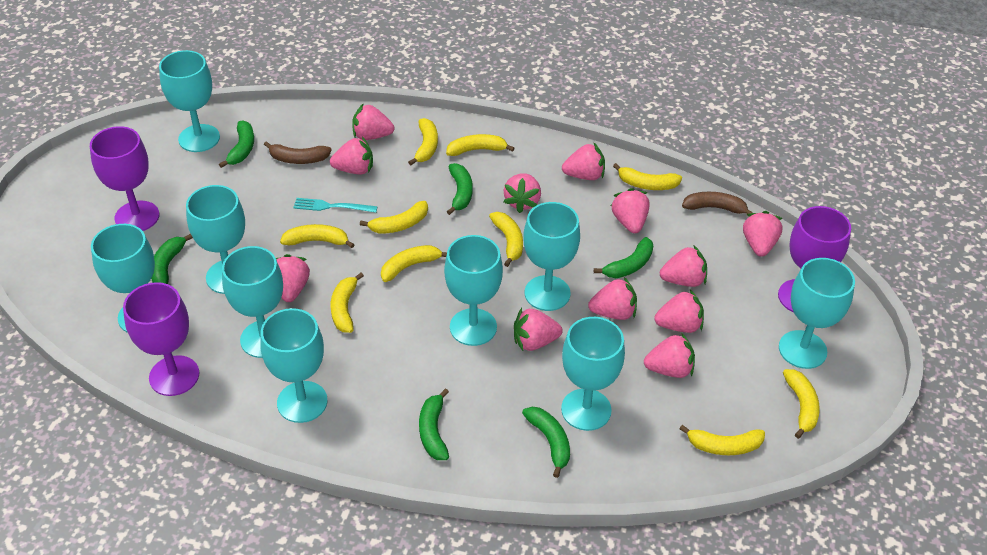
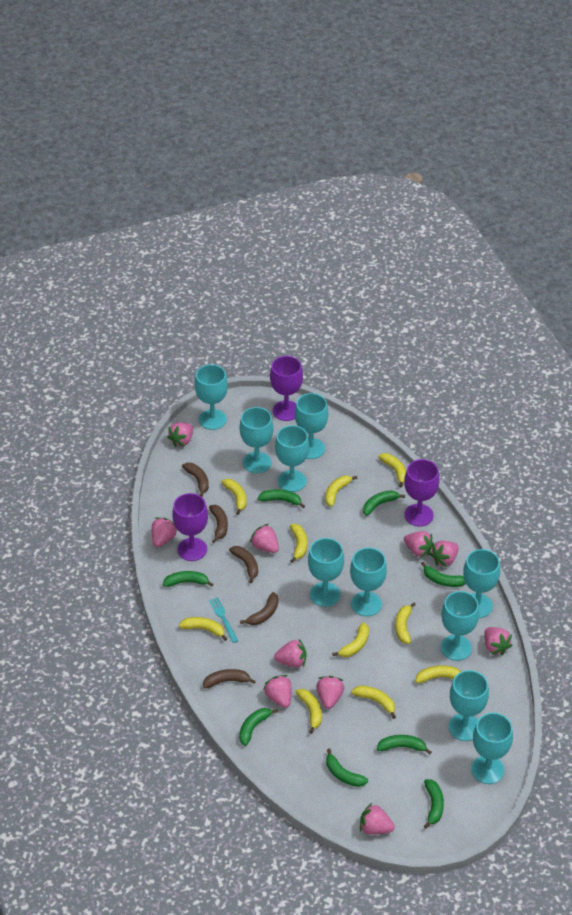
brown banana: [264,141,332,164] [682,192,753,214] = 2 -> [182,463,209,497] [203,669,256,688] [209,505,228,543] [229,546,258,583] [240,592,279,625] = 5
green banana: [151,233,193,284] [219,120,254,168] [419,389,449,460] [447,163,472,215] [522,407,570,478] [594,237,653,278] = 6 -> [163,571,213,587] [239,708,278,746] [258,489,305,508] [326,748,368,787] [363,490,405,516] [377,735,431,754] [421,562,466,587] [424,779,444,828] = 8
pink strawberry: [276,254,310,302] [330,137,373,174] [352,103,394,140] [503,173,541,213] [514,308,563,351] [562,142,605,180] [588,277,637,320] [611,188,650,233] [644,333,695,378] [654,290,704,333] [660,246,707,287] [743,211,783,257] = 12 -> [152,517,178,547] [167,423,193,447] [250,524,279,553] [263,675,292,708] [274,639,306,668] [316,676,344,709] [360,803,395,835] [404,531,434,558] [430,541,459,567] [484,627,513,655] = 10
turquoise goblet: [91,224,155,333] [159,50,220,152] [186,185,245,294] [222,246,283,358] [260,308,328,423] [444,235,503,346] [523,202,580,311] [561,317,625,431] [779,258,855,369] = 9 -> [195,364,228,430] [240,407,274,473] [275,425,309,492] [295,393,328,459] [308,538,344,607] [350,547,387,616] [441,591,479,661] [449,670,489,741] [463,549,500,618] [471,713,513,784] = 10

